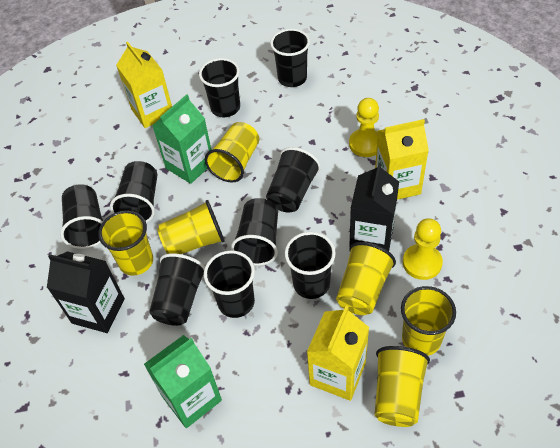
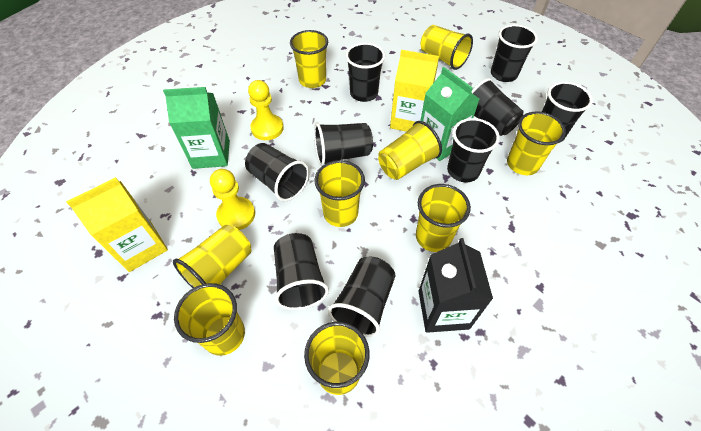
black carton: [47,251,125,333] [349,163,399,251] = 2 -> [418,238,493,333] = 1
yellow carton: [116,42,172,128] [307,306,369,401] [375,119,429,200] = 3 -> [66,177,168,272] [390,50,439,132] = 2
yellow cup: [98,210,153,276] [157,200,225,254] [205,122,259,182] [336,242,396,315] [374,346,430,427] [401,286,456,356] = 6 -> [173,225,251,288] [174,283,245,356] [290,30,328,88] [304,322,370,395] [315,160,365,227] [378,121,442,180] [416,184,471,252] [421,25,473,70] [507,111,566,175] = 9

